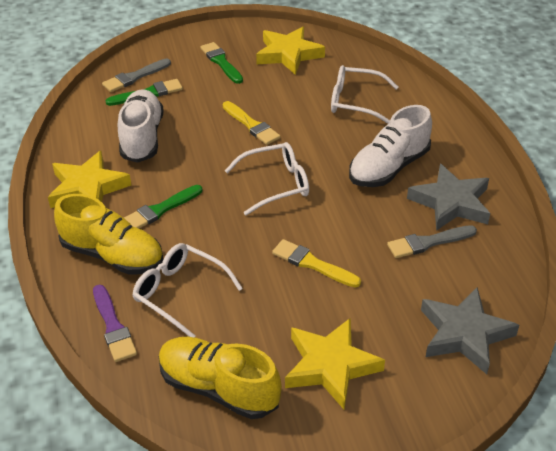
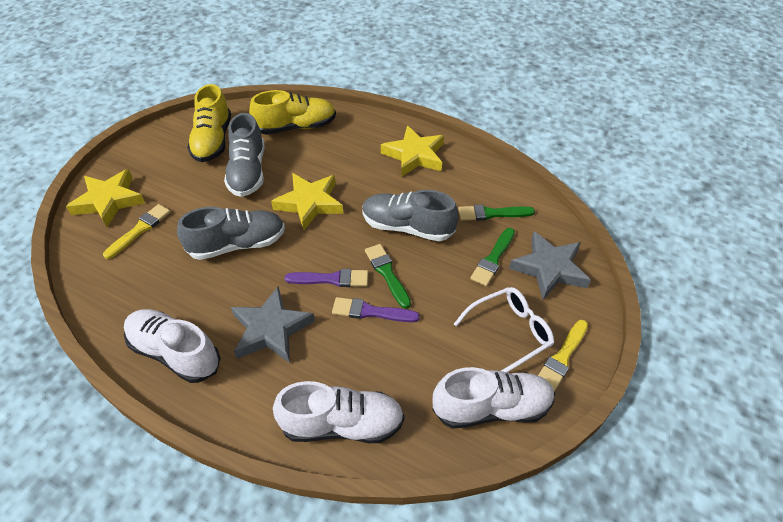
grey brush: [102,59,171,92] [387,225,477,258] = 2 -> none = 0
grey shoe: none = 0 -> [177,207,285,260] [224,113,264,197] [362,190,458,241] = 3
purple brush: [93,285,137,362] = 1 -> [285,269,368,287] [332,297,420,322] = 2
white glasses: [133,243,243,337] [225,142,309,215] [331,65,398,124] = 3 -> [454,287,554,372] = 1
white shoe: [118,89,164,163] [349,105,432,187] = 2 -> [124,309,221,383] [273,381,405,443] [433,367,555,429] = 3

